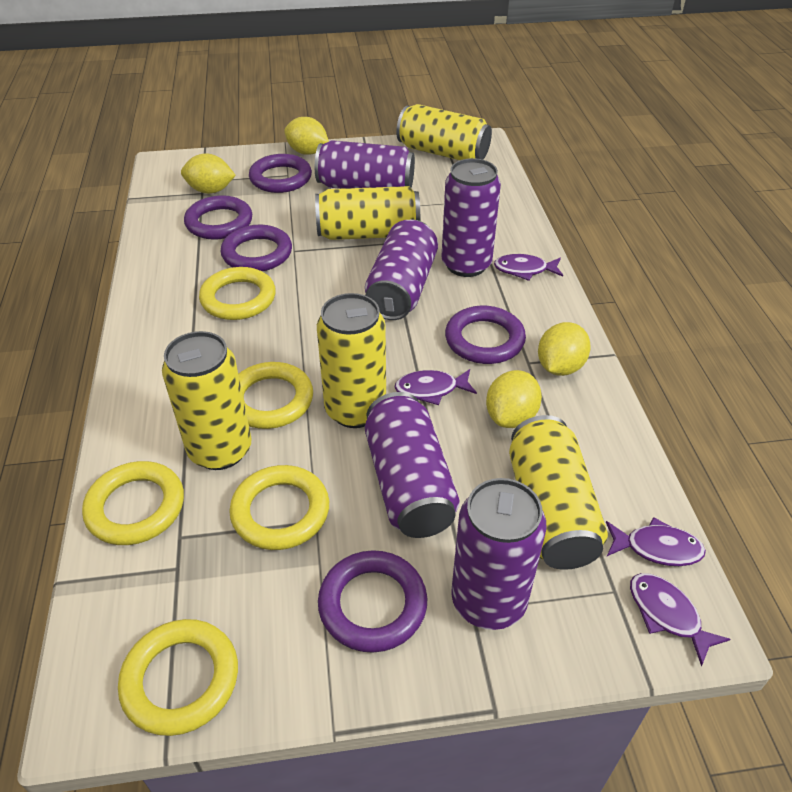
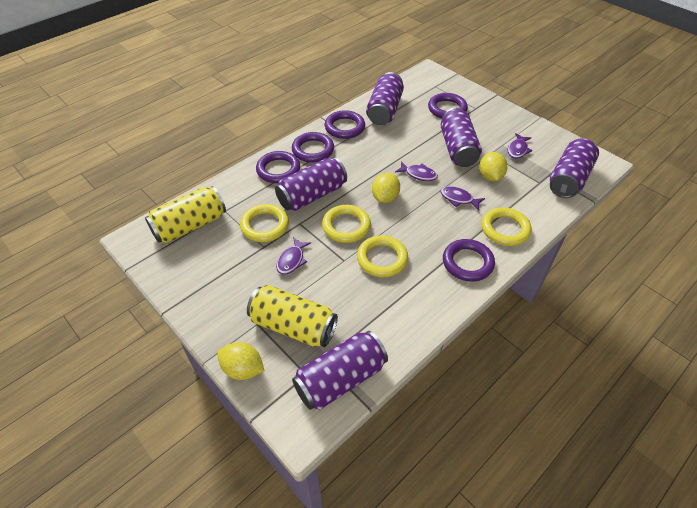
yellow can: [162,331,252,470] [315,186,420,240] [317,293,386,428] [396,104,492,160] [509,415,608,570] = 5 -> [145,186,226,243] [247,285,338,347] = 2
yellow lemon: [181,153,236,194] [284,117,329,155] [486,370,542,428] [538,322,591,376] = 4 -> [217,342,264,380] [372,173,400,203] [479,152,507,182] = 3
yellow ring: [82,461,184,545] [118,619,238,736] [199,267,276,320] [229,465,329,550] [238,362,313,429] = 5 -> [240,204,289,242] [322,205,371,243] [357,235,408,277] [482,207,532,246] = 4

